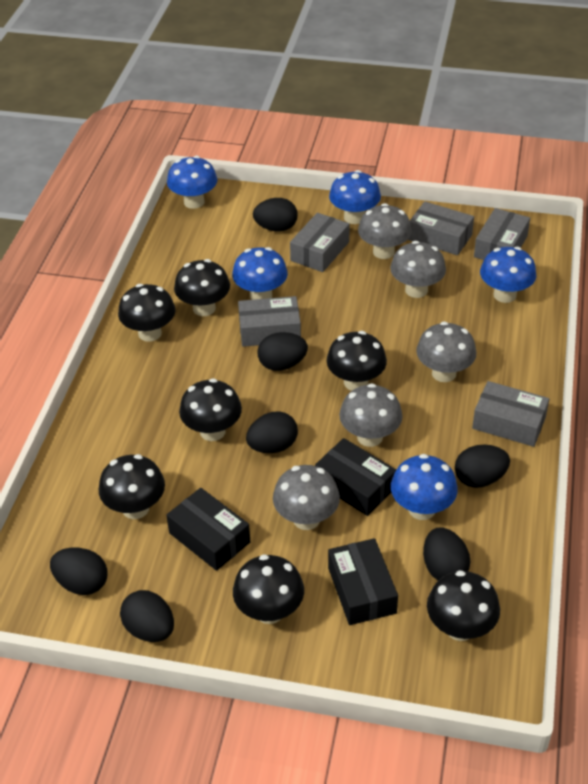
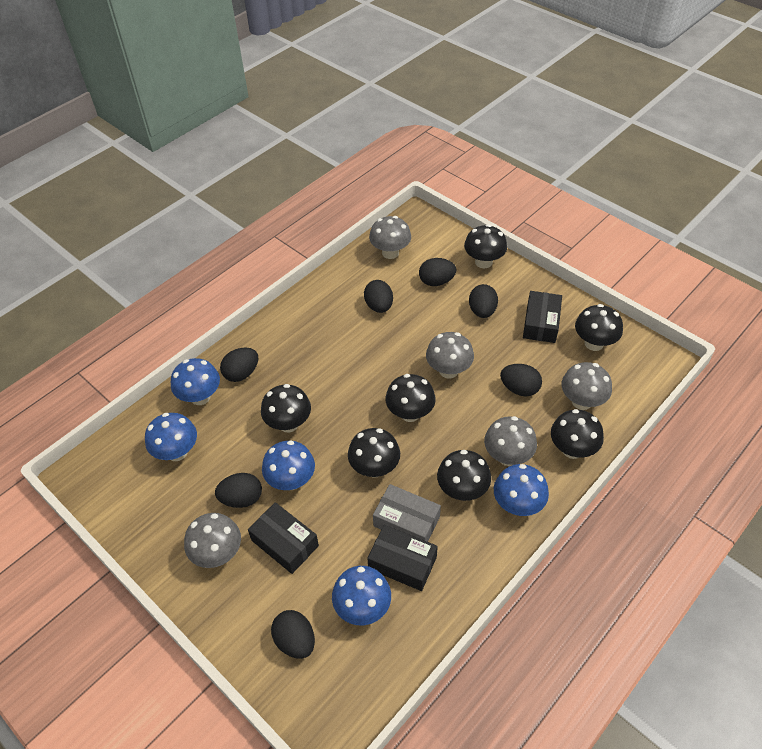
grey box: [238,296,301,347] [290,213,350,272] [408,201,474,255] [472,381,549,447] [474,208,530,260] = 5 -> [373,484,441,542] = 1

